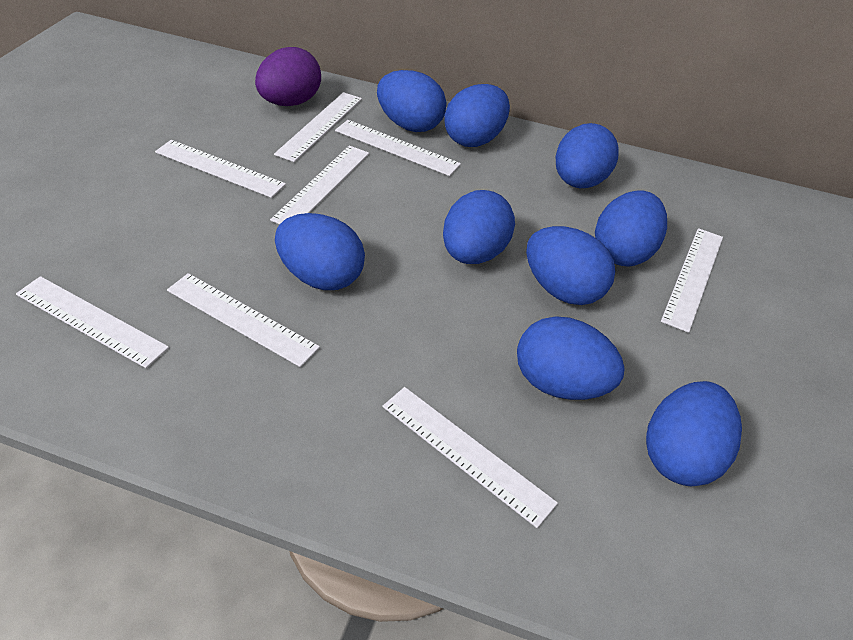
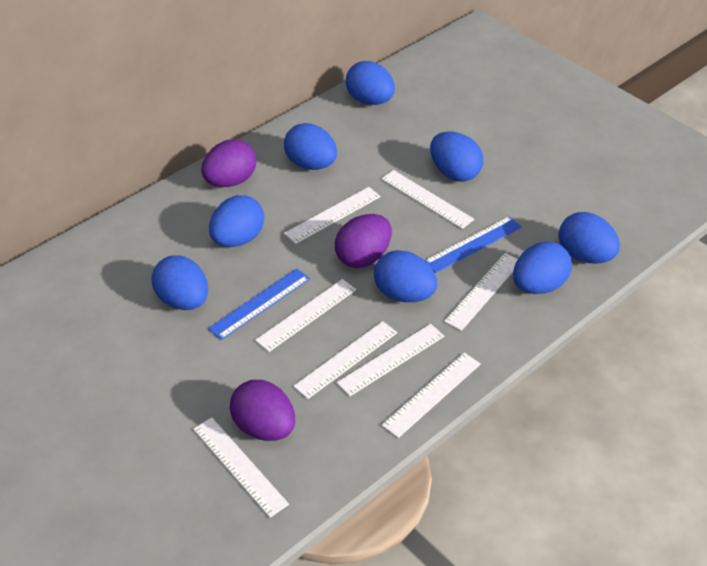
blue egg: [275,213,365,290] [377,70,446,132] [443,190,515,264] [444,84,510,147] [517,316,625,400] [526,226,615,305] [556,123,619,188] [595,190,667,267] [646,381,742,486] = 9 -> [152,255,208,310] [209,195,264,247] [284,123,337,170] [346,61,395,105] [374,250,437,302] [430,131,483,182] [513,241,572,294] [558,212,620,264] = 8
blue ruler: none = 0 -> [208,268,310,340] [424,216,522,273] = 2
purple egg: [255,47,321,106] = 1 -> [201,139,256,187] [230,380,295,441] [335,214,392,268] = 3

